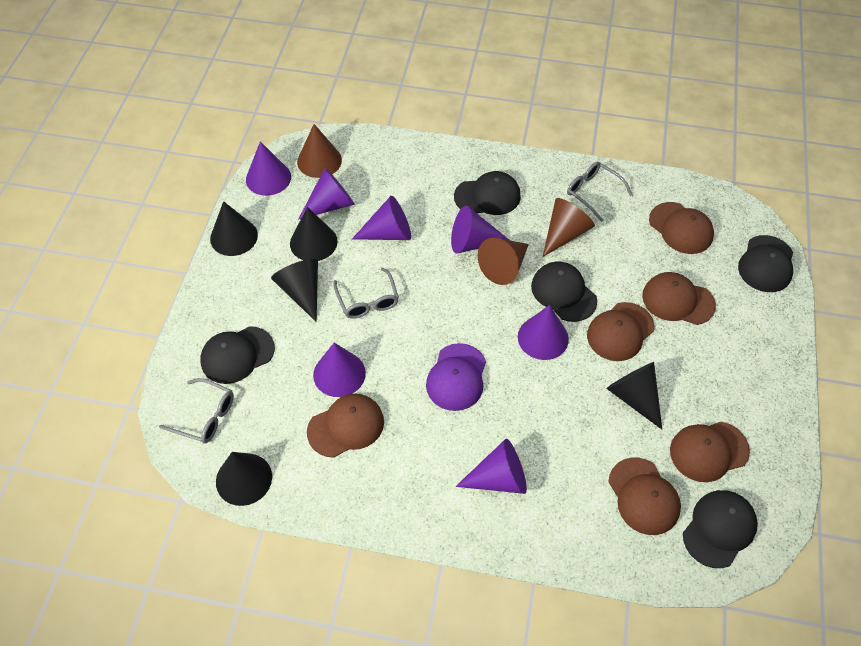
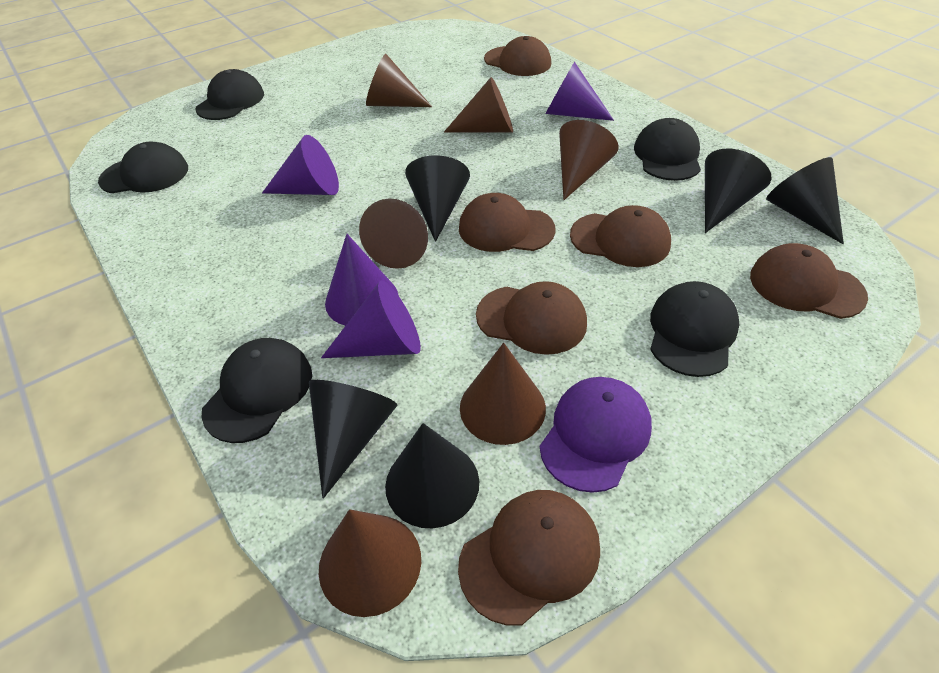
brown cone: [297,124,342,178] [478,238,529,285] [543,198,595,257] = 3 -> [319,509,421,617] [359,198,428,269] [366,54,432,107] [444,77,513,133] [460,343,546,445] [559,120,618,200] = 6
grey glasses: [159,378,234,443] [333,267,399,319] [567,162,633,222] = 3 -> none = 0
purple cone: [246,141,291,196] [298,167,355,220] [313,343,366,397] [352,196,411,240] [451,206,509,254] [456,439,527,494] [518,305,569,360] = 7 -> [262,135,339,195] [321,281,421,358] [325,234,399,326] [546,62,614,121] = 4

